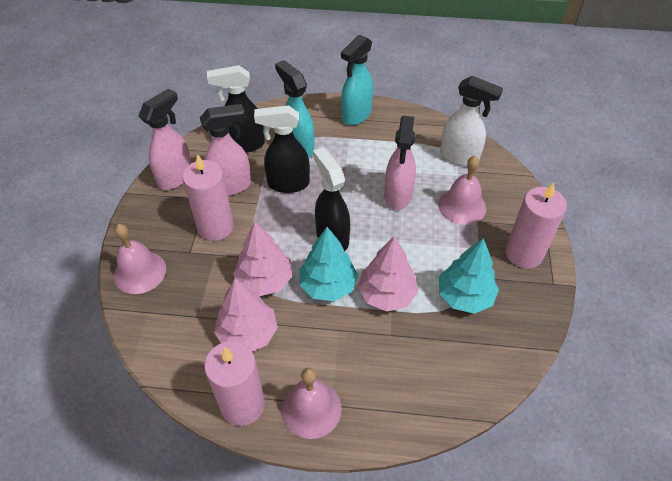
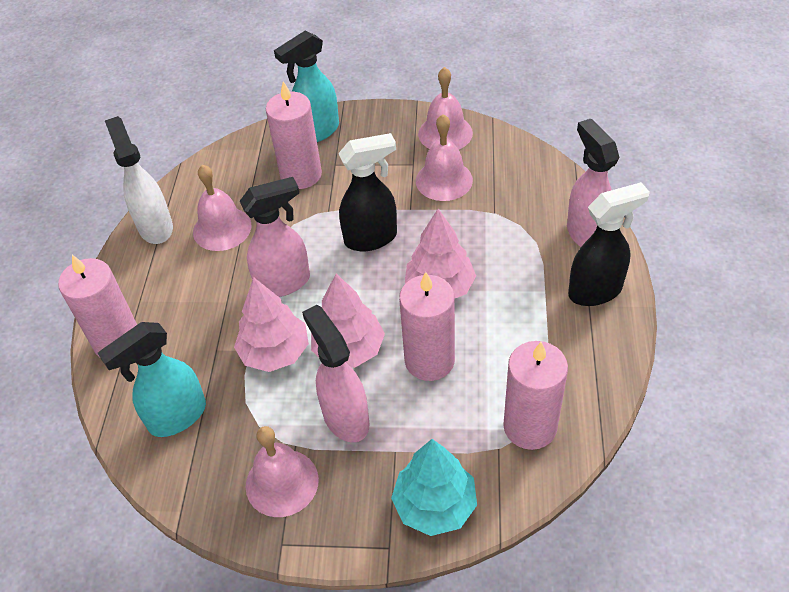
black spray bottle: [207,65,265,153] [254,105,310,193] [313,147,350,251] = 3 -> [339,133,397,251] [568,182,650,306] = 2
pink bell: [114,224,166,294] [282,368,342,439] [439,156,486,225] = 3 -> [193,165,251,251] [246,426,319,517] [416,114,473,201] [418,67,473,150] = 4
pink candle: [182,154,234,241] [204,341,265,426] [505,183,567,269] = 3 -> [58,255,137,358] [266,81,322,189] [399,272,455,381] [503,341,568,450] = 4
turquoise tree: [299,227,358,301] [439,238,499,314] = 2 -> [391,439,477,536] = 1

